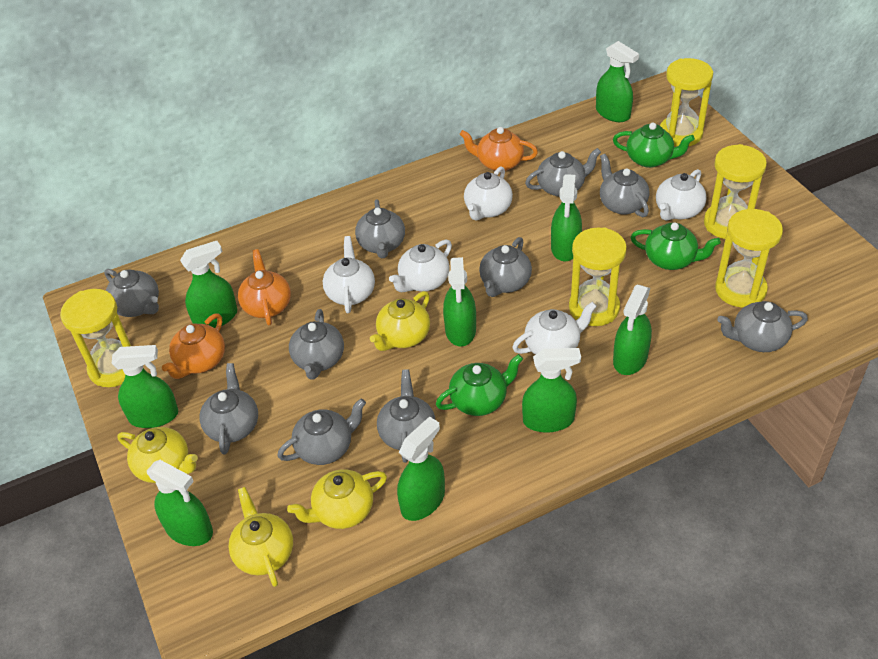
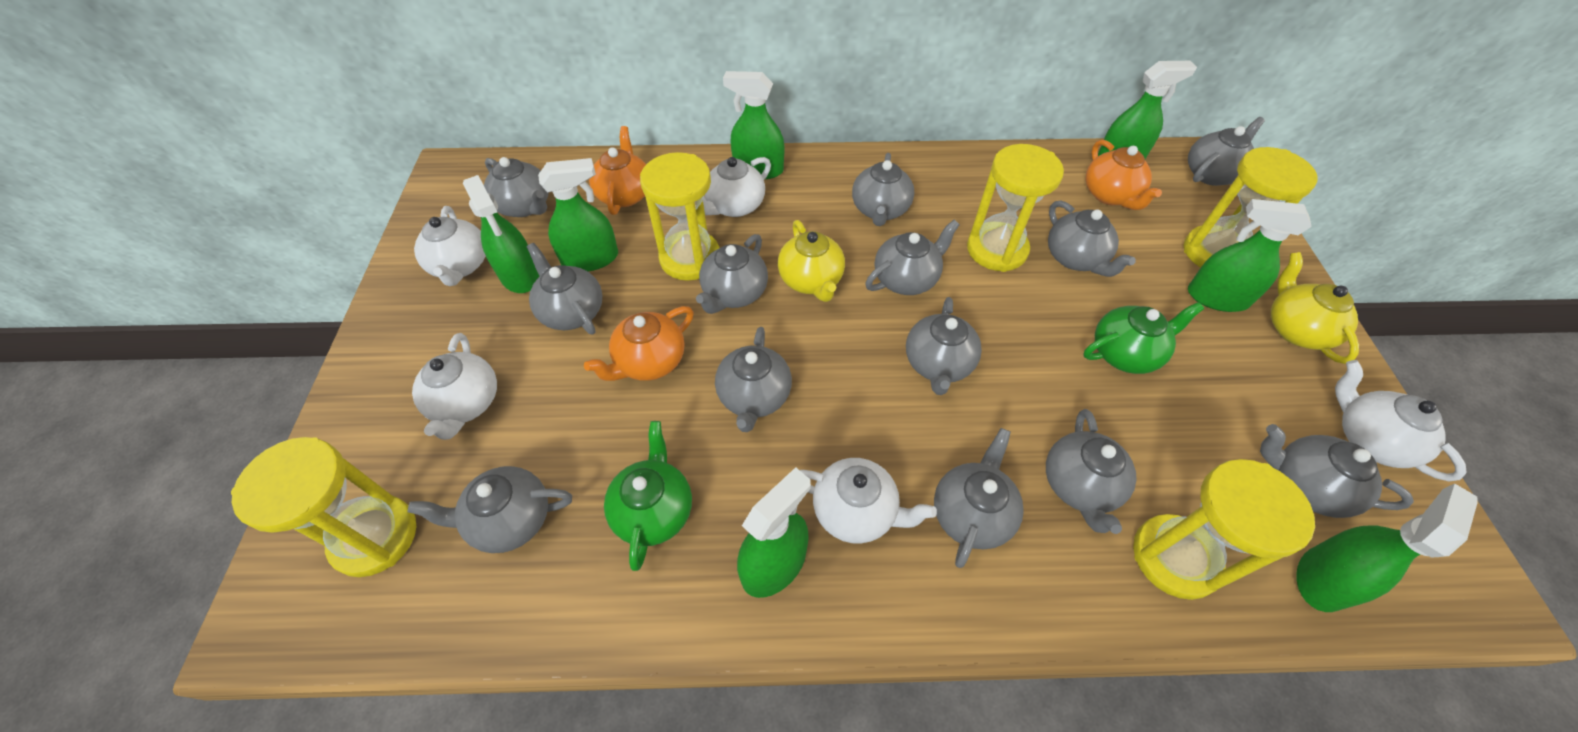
green spray bottle: [112,345,178,428] [147,460,213,546] [180,241,237,328] [397,416,445,521] [443,257,476,347] [522,348,581,433] [551,174,582,261] [596,41,639,122] [613,285,652,375] = 9 -> [463,175,539,293] [538,158,618,272] [723,71,784,179] [737,467,811,598] [1098,61,1197,159] [1188,199,1312,312] [1296,484,1478,612] = 7
green teapot: [436,354,523,416] [613,123,695,168] [630,222,721,270] = 3 -> [604,421,692,571] [1083,302,1204,374] = 2
grey teapot: [104,269,159,317] [199,363,258,455] [278,398,366,465] [289,309,344,379] [355,200,405,258] [377,370,435,463] [479,237,532,297] [525,148,601,197] [600,154,649,217] [717,301,808,352] = 10 -> [408,466,572,553] [484,157,549,217] [527,243,602,334] [696,234,768,314] [715,327,792,432] [852,153,914,226] [865,220,960,295] [906,297,982,395] [934,428,1024,568] [1046,409,1137,534] [1048,201,1136,277] [1188,117,1265,186] [1260,424,1414,518] = 13
yellow teapot: [118,427,198,483] [228,487,293,587] [287,469,387,529] [370,291,430,351] = 4 -> [778,220,845,302] [1271,252,1359,364] = 2

